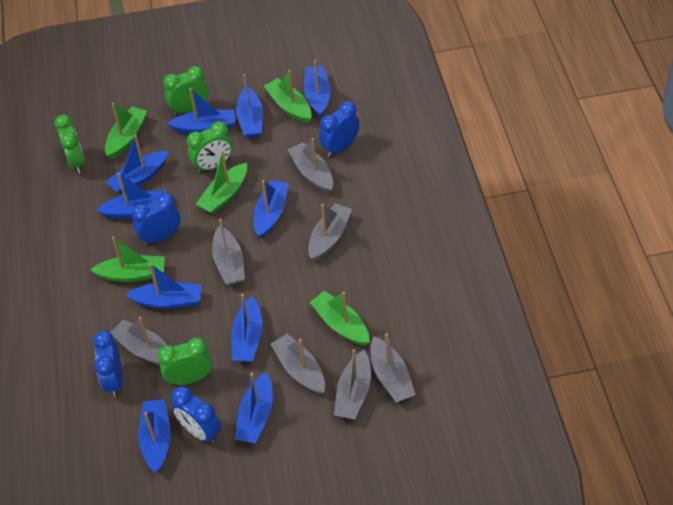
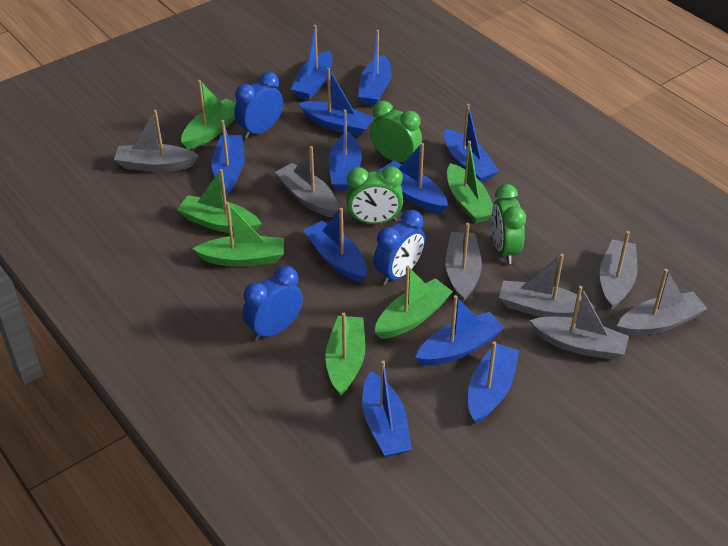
blue boat: [96,173,166,219] [106,135,168,194] [125,263,202,309] [138,399,171,473] [167,88,235,134] [231,294,262,362] [235,372,273,443] [236,74,263,138] [253,180,289,239] [304,60,330,117] = 10 -> [211,120,245,195] [291,25,332,100] [299,68,374,136] [303,208,367,282] [329,109,362,190] [358,30,392,106] [362,360,412,457] [379,143,448,213] [415,295,504,366] [444,104,499,182] [468,341,519,424] = 11
blue clock: [94,331,123,397] [131,193,180,245] [171,386,221,443] [319,101,360,157] = 4 -> [234,72,283,139] [243,266,303,341] [374,210,425,285] = 3
green boat: [90,236,165,282] [105,103,147,159] [196,151,247,214] [264,70,311,123] [310,291,370,346] = 5 -> [177,169,262,233] [181,80,236,149] [193,202,284,267] [325,313,365,396] [375,265,453,339] [447,141,493,224] = 6
green clock: [54,115,85,174] [157,337,212,385] [163,66,209,115] [187,121,233,173] = 4 -> [346,166,403,224] [370,101,422,162] [491,184,526,264] = 3

